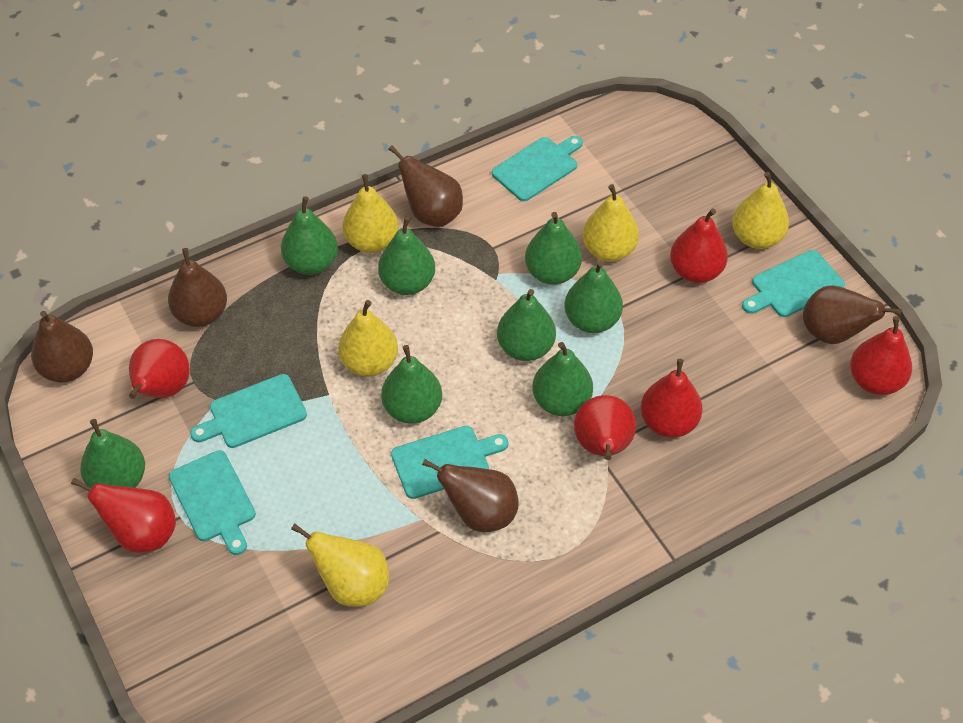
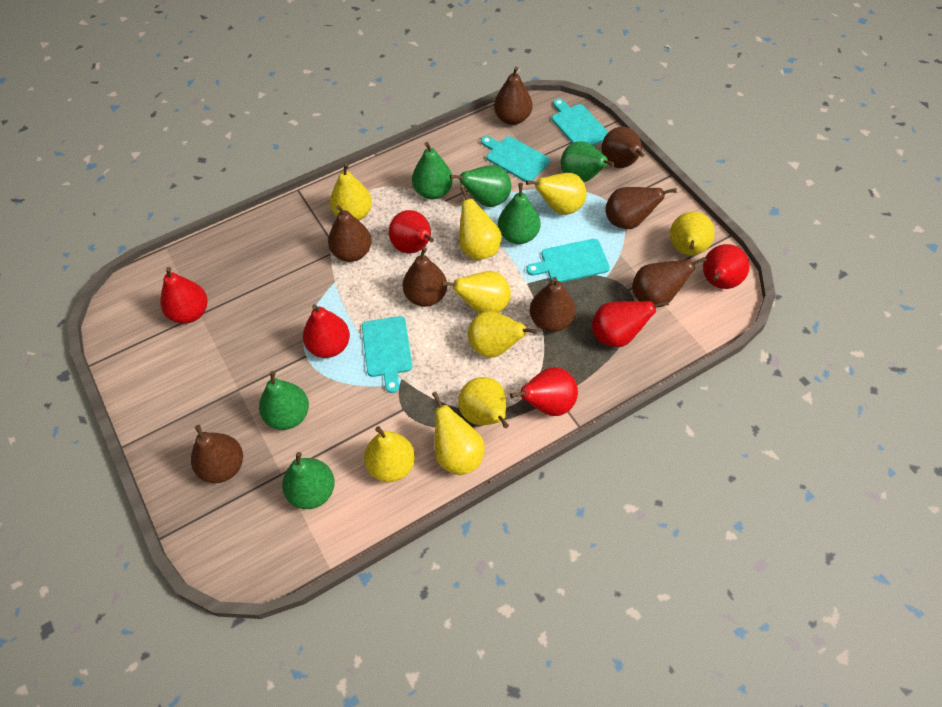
brown pear: [31,311,93,382] [168,248,227,327] [388,145,463,227] [422,459,519,532] [803,285,902,344] = 5 -> [191,425,243,483] [328,205,372,262] [402,247,447,307] [494,66,532,125] [530,277,576,332] [601,127,644,168] [605,187,677,229] [632,257,707,307] = 8
green pear: [80,419,145,488] [281,196,338,275] [378,217,435,295] [381,345,442,424] [497,289,556,361] [525,212,582,285] [532,342,593,416] [564,261,623,333] = 8 -> [259,371,309,430] [282,452,335,509] [412,142,453,199] [450,165,511,207] [498,183,541,244] [560,141,615,182] = 6
turquoise cutting board: [169,450,256,555] [190,374,307,448] [391,426,508,499] [492,136,583,201] [742,250,845,317] = 5 -> [362,316,412,393] [481,136,550,182] [526,239,610,282] [552,99,608,146] = 4
yellow pear: [291,523,389,607] [338,300,398,377] [343,174,399,253] [583,184,639,262] [732,172,789,249] = 5 -> [330,163,372,221] [364,426,415,482] [432,392,485,475] [441,271,511,314] [459,186,502,260] [459,377,509,428] [468,311,538,358] [526,173,587,215] [670,212,715,255] = 9

